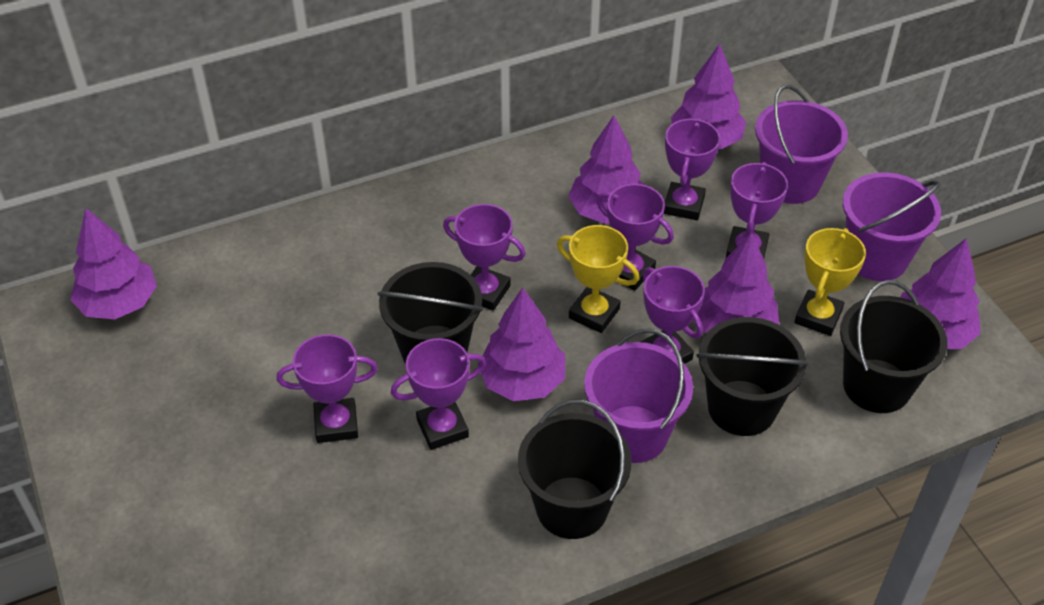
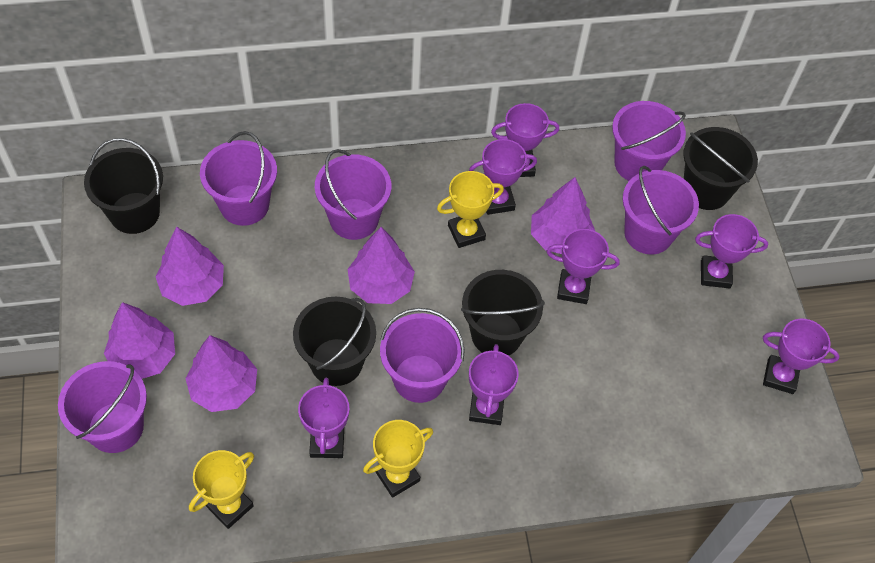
purple bucket: [584,329,693,463] [755,85,848,204] [843,172,941,281] = 3 -> [58,361,147,453] [200,131,277,226] [315,149,391,240] [380,308,465,403] [612,101,686,181] [623,166,699,254] = 6
purple tree: [70,208,157,320] [478,288,565,401] [568,115,645,224] [671,44,746,149] [698,232,779,333] [900,238,981,349] = 6 -> [104,302,175,379] [156,227,224,306] [185,335,257,412] [348,227,415,304] [531,177,595,254] = 5
yellow trophy: [557,225,639,333] [794,228,866,336] = 2 -> [189,450,254,529] [363,420,433,498] [437,171,504,248] = 3

